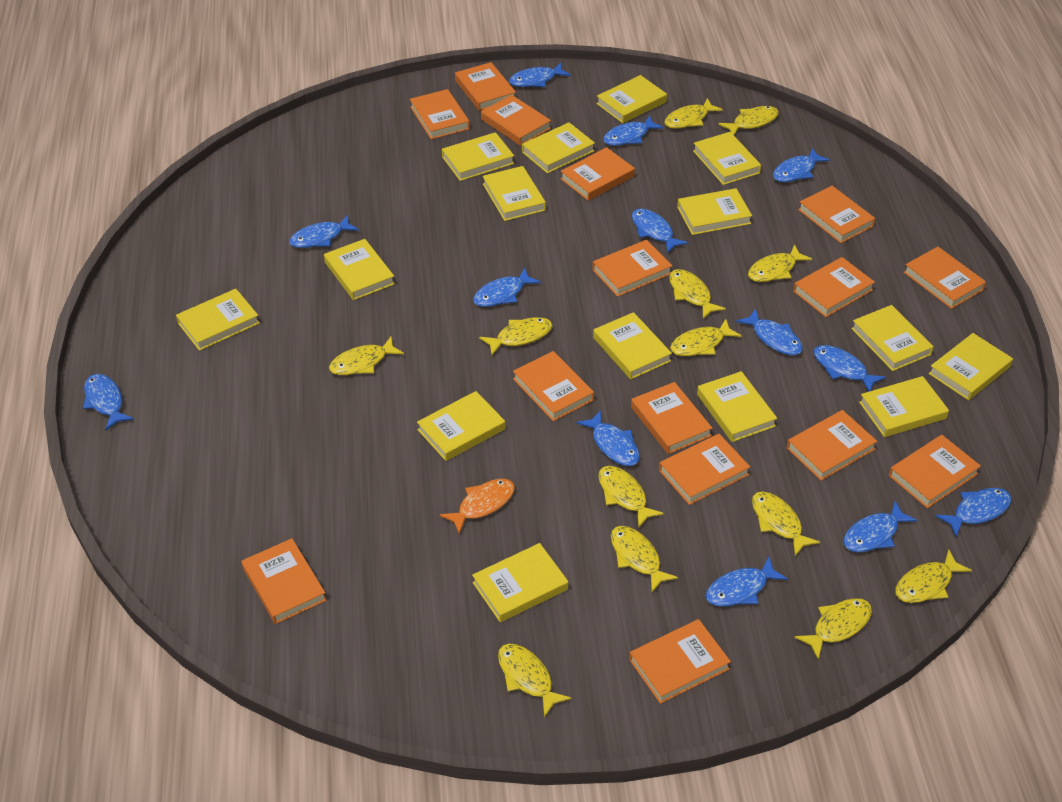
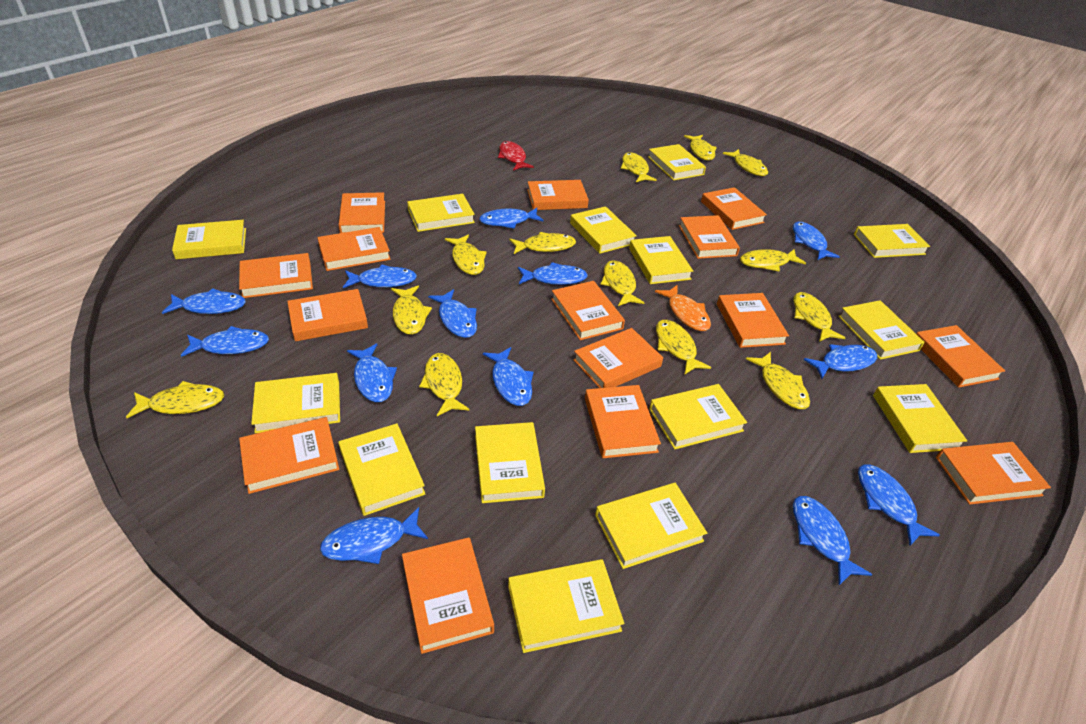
red fish: none = 0 -> [498,141,534,171] = 1
yellow book: [176,289,260,351] [324,239,395,300] [417,391,505,461] [442,132,514,181] [472,543,568,622] [483,166,546,221] [522,122,595,173] [593,312,672,379] [596,75,667,123] [677,188,752,235] [693,132,761,185] [697,371,777,442] [851,305,934,371] [859,376,949,437] [929,333,1013,400] = 15 -> [172,220,246,259] [251,373,340,433] [338,423,425,516] [407,194,475,232] [475,422,545,503] [508,559,624,653] [570,206,637,254] [595,483,707,569] [629,236,693,284] [648,144,706,181] [649,384,747,449] [838,300,925,360] [854,224,930,258] [873,384,967,453] = 14

